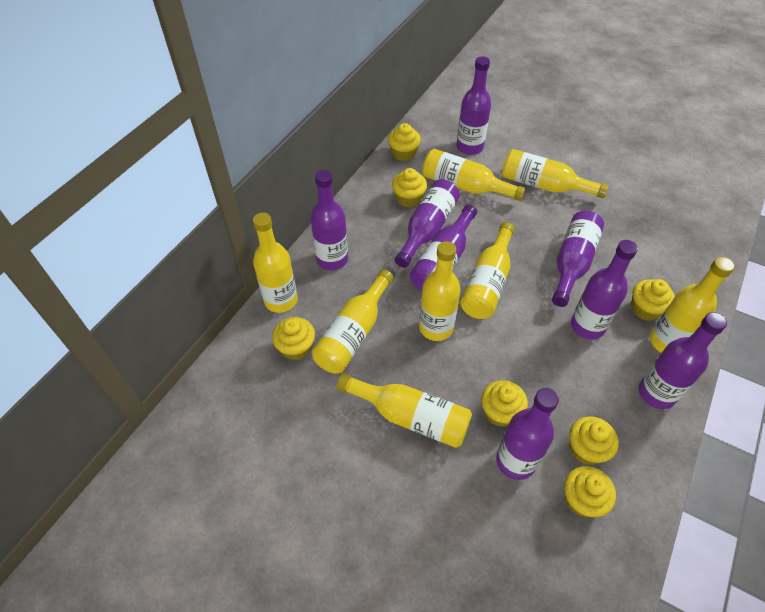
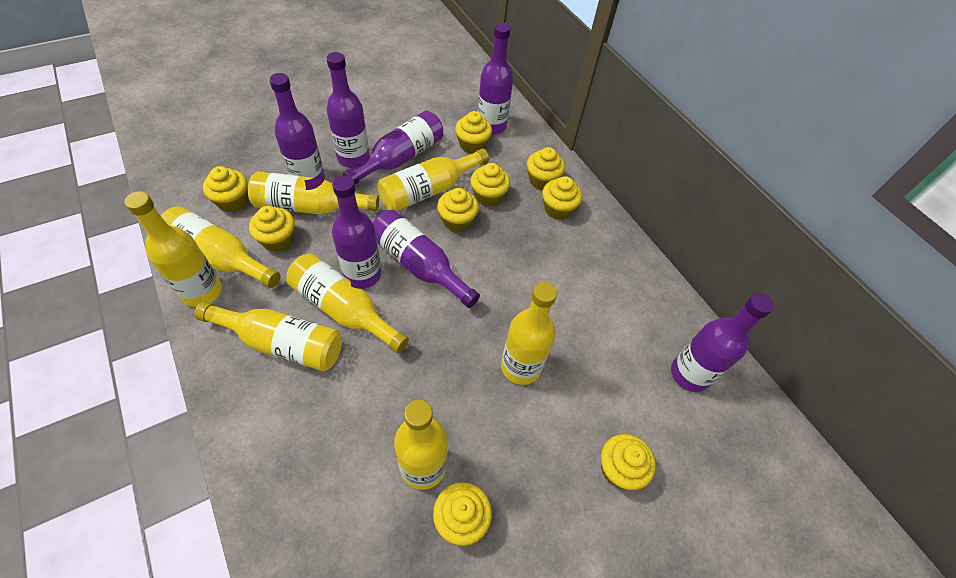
purple bottle: [311,170,348,270] [395,179,460,268] [410,205,477,291] [456,56,491,155] [496,388,559,480] [552,211,604,307] [571,240,638,339] [639,312,727,409] = 8 -> [269,73,325,179] [326,52,370,168] [332,175,381,289] [343,111,443,184] [373,210,480,308] [478,23,513,135] [671,293,774,392] = 7
yellow cupcake: [272,317,315,360] [388,123,421,161] [392,168,427,207] [481,380,528,427] [564,466,616,517] [569,416,619,465] [631,279,675,321] = 7 -> [203,166,248,212] [249,206,295,252] [433,482,492,546] [437,188,479,232] [455,111,492,154] [470,163,510,207] [527,147,565,190] [542,176,582,220] [601,434,656,490] = 9

